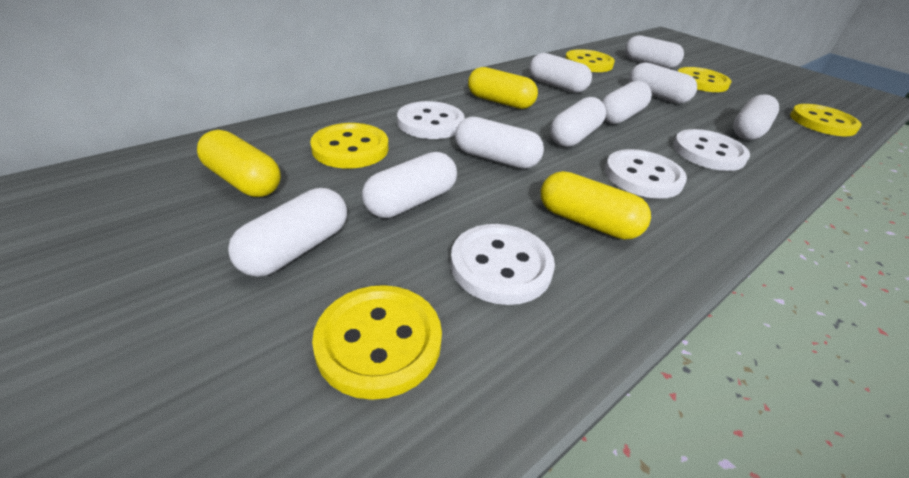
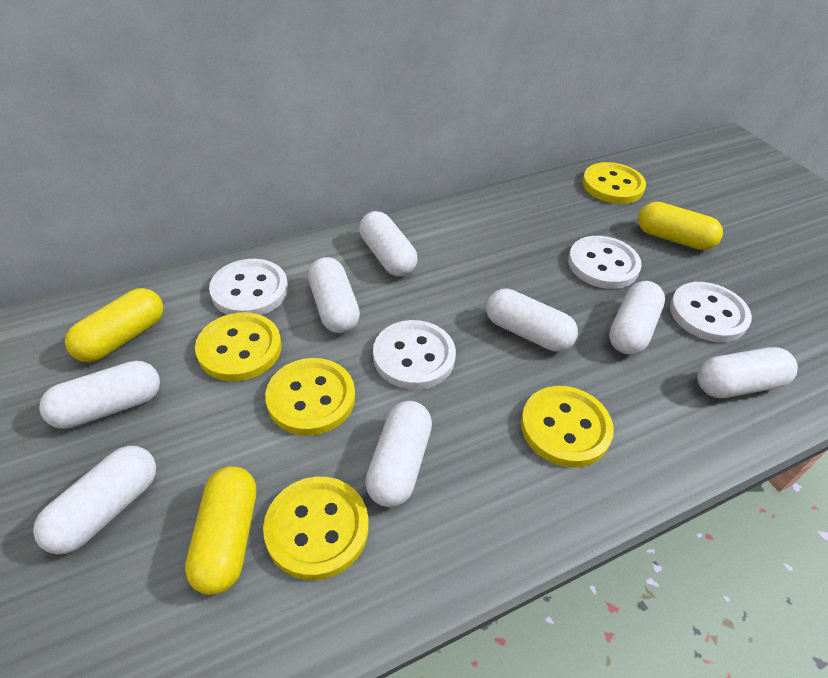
white capsule: [228,188,347,277] [362,152,457,218] [455,117,544,169] [529,53,592,93] [550,97,606,147] [602,81,652,124] [625,35,684,68] [629,63,697,104] [733,94,779,140] = 9 -> [33,446,156,554] [39,361,160,429] [308,257,360,333] [359,211,418,277] [365,401,432,507] [486,288,578,352] [609,281,665,355] [697,347,798,398] = 8

